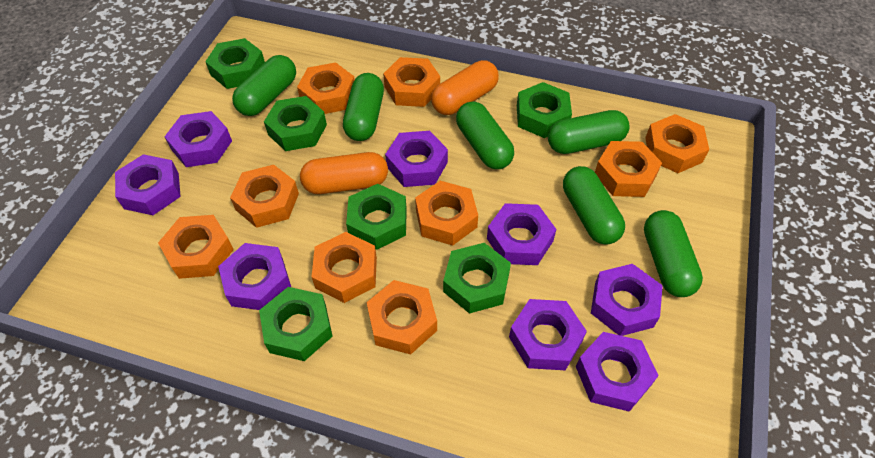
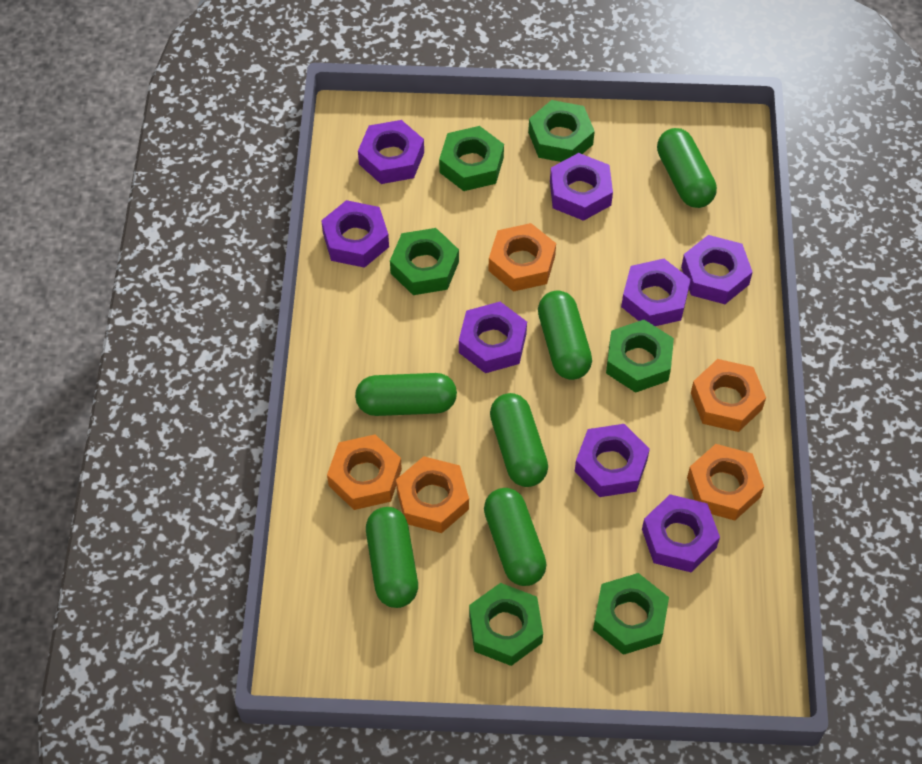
orange capsule: [300,152,388,194] [431,60,499,115] = 2 -> none = 0
orange nut: [158,215,234,279] [230,165,299,228] [297,62,355,114] [312,232,377,303] [367,280,437,355] [383,57,440,107] [415,181,478,246] [595,141,662,197] [645,114,709,173] = 9 -> [327,434,402,510] [396,456,469,533] [488,223,556,292] [687,444,764,521] [691,359,766,432] = 5

